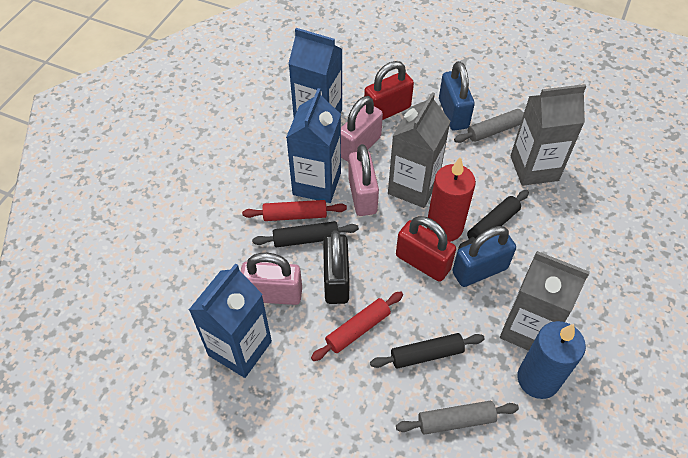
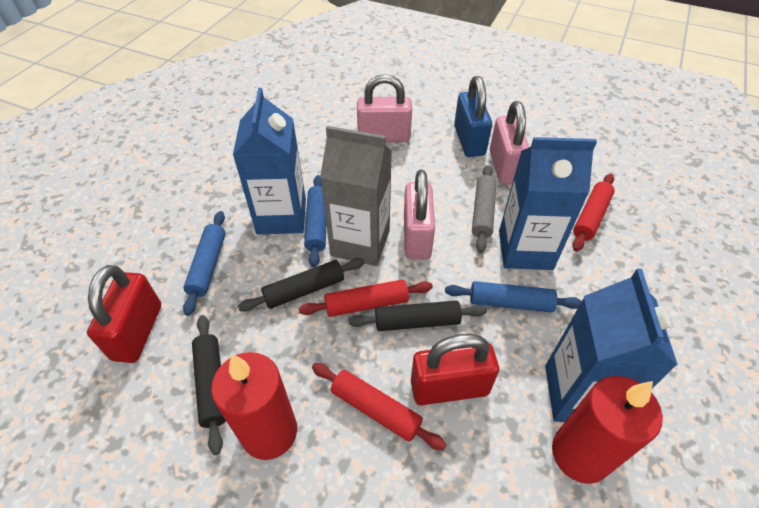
black padlock: [323,231,350,304] = 1 -> none = 0
blue candle: [517,321,586,399] = 1 -> none = 0
blue padlock: [439,61,475,131] [452,226,516,287] = 2 -> [454,76,492,157] = 1
blue rolling pin: none = 0 -> [183,211,226,316] [304,175,326,267] [445,281,582,313] = 3
grey carton: [388,92,451,208] [500,251,590,351] [511,84,586,186] = 3 -> [320,126,392,266] = 1
grey rolling pin: [396,401,519,435] [454,109,524,143] = 2 -> [472,165,497,253] = 1
red candle: [427,156,476,242] = 1 -> [211,352,297,460] [552,376,663,484] = 2
red rolling pin: [242,200,347,221] [311,291,403,361] = 2 -> [299,280,433,317] [312,363,447,451] [572,174,615,251] = 3

